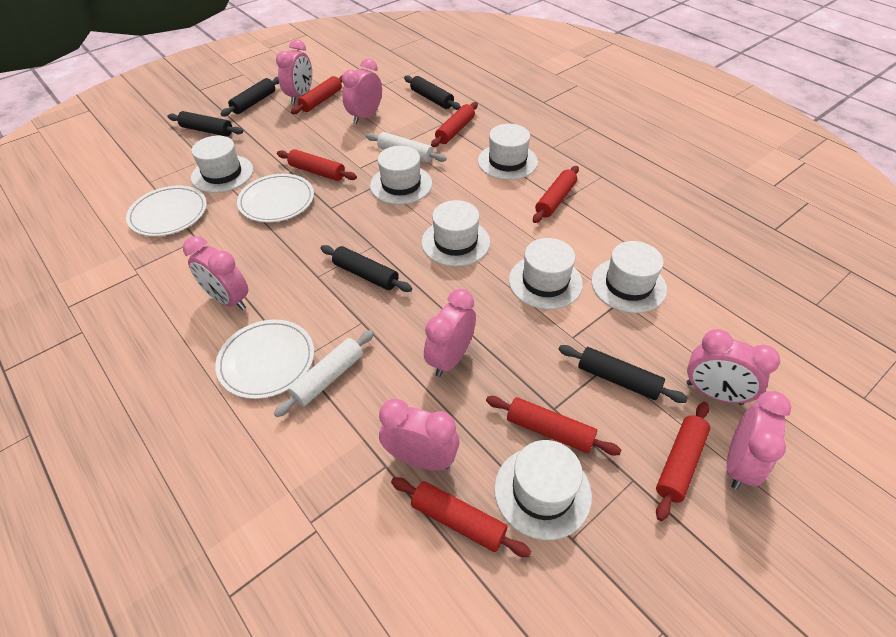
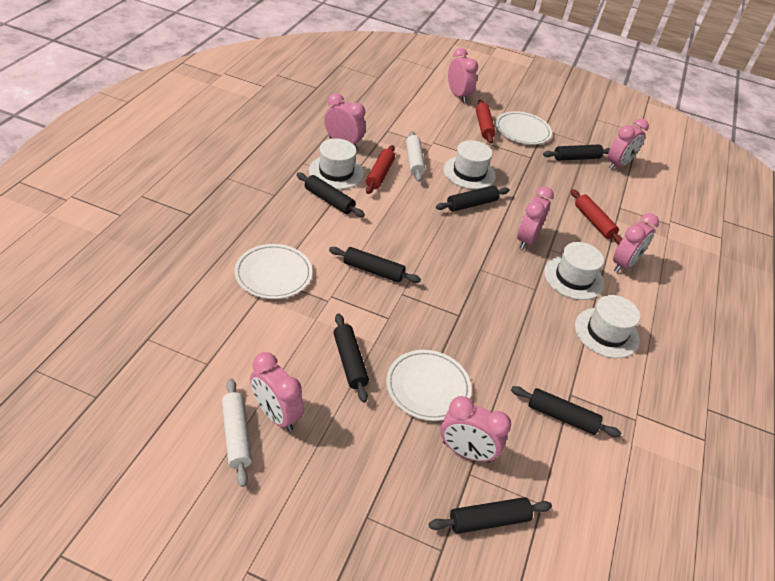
black rolling pin: [167,111,243,137] [221,77,279,116] [321,245,412,292] [404,75,461,110] [558,345,688,403] = 5 -> [296,173,365,217] [329,247,421,283] [333,313,369,403] [429,497,552,534] [436,186,510,212] [511,386,621,437] [543,144,610,161] = 7
red rolling pin: [277,149,357,181] [291,75,343,114] [391,477,531,557] [431,102,478,147] [486,396,621,455] [533,166,579,223] [656,402,710,521] = 7 -> [366,145,395,194] [476,99,496,144] [571,189,623,245] = 3
white hat: [191,136,253,193] [370,146,432,205] [421,200,490,267] [478,124,538,180] [494,440,592,540] [509,238,583,309] [591,241,667,313] = 7 -> [309,139,364,189] [443,140,496,189] [544,242,604,300] [575,295,640,358] = 4

